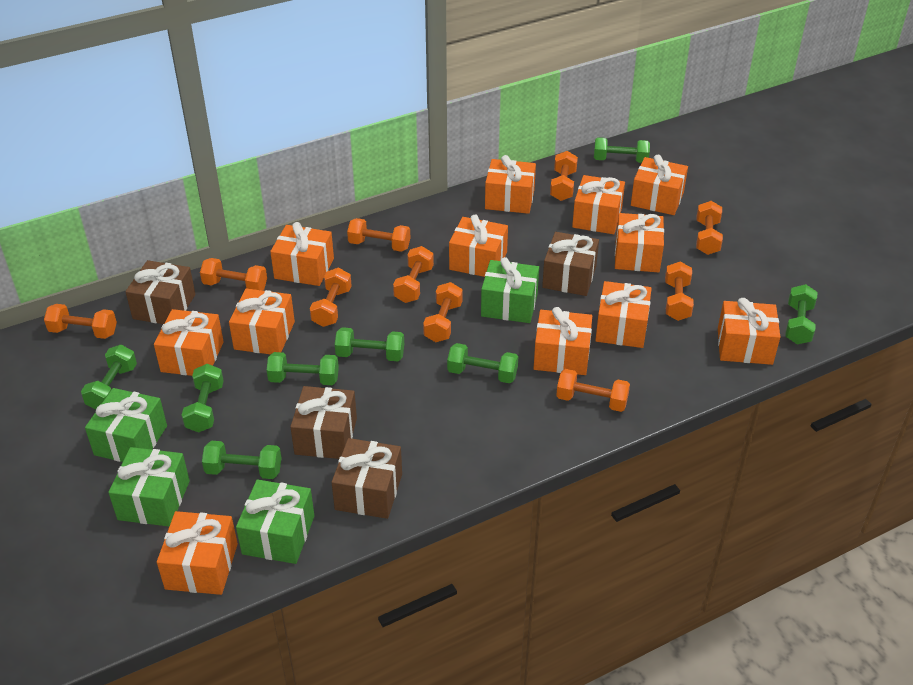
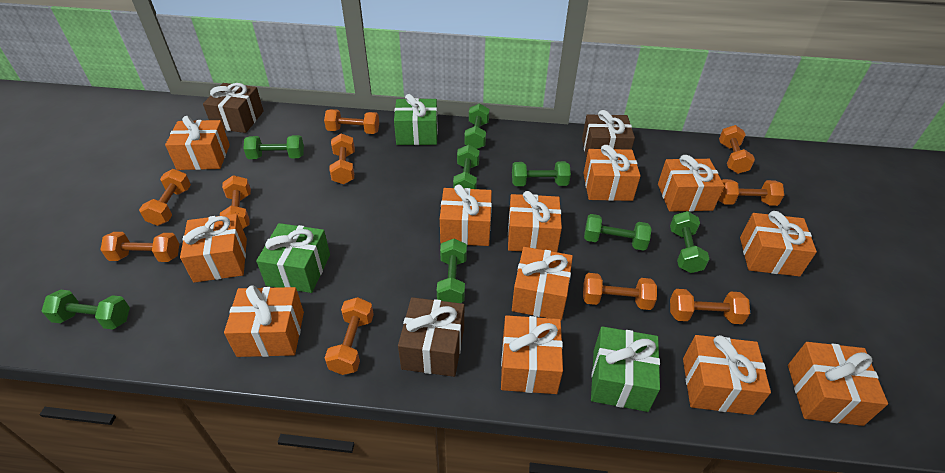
brown gift: [125,260,196,324] [290,386,357,459] [331,438,402,519] [542,232,599,296] = 4 -> [203,83,264,133] [398,297,464,377] [582,110,635,158] = 3
green gift: [85,388,167,462] [108,447,190,527] [236,480,314,564] [481,257,539,323] = 4 -> [256,223,330,293] [394,94,438,145] [591,326,660,412] = 3

